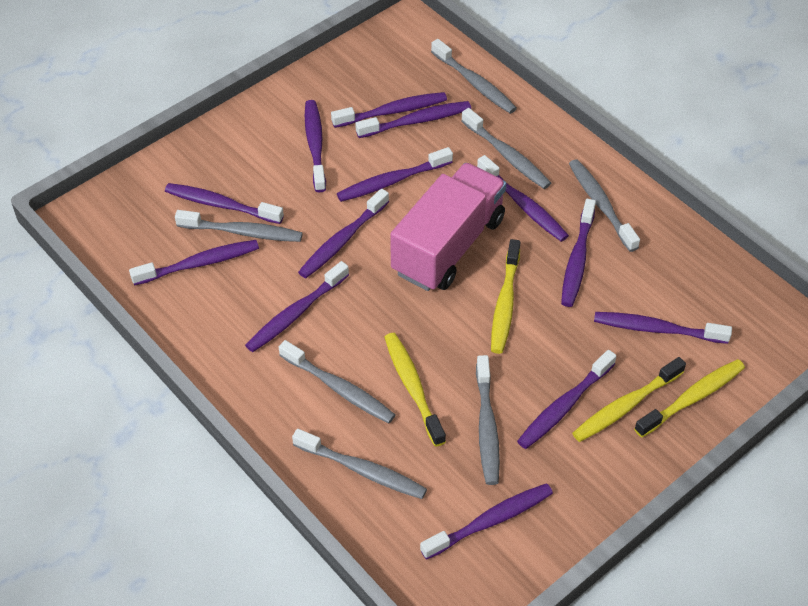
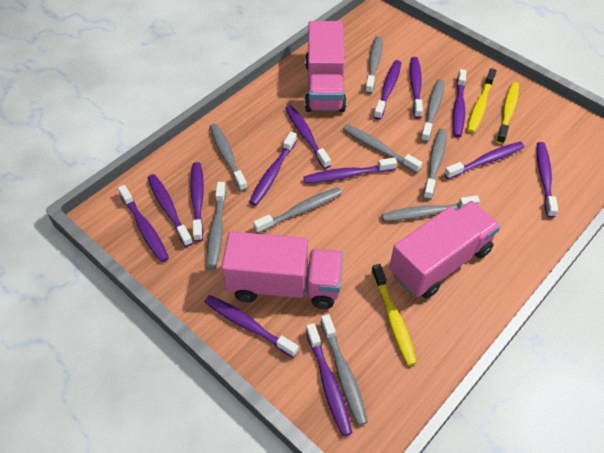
grey toothbrush: [175,210,303,242] [279,340,395,423] [292,429,427,499] [431,39,517,114] [461,108,551,189] [476,355,500,485] [569,159,640,252] = 7 -> [207,182,226,270] [210,124,248,191] [253,187,342,233] [320,314,368,426] [343,124,422,173] [365,36,382,94] [381,195,480,221] [421,79,444,142] [423,129,447,200] = 9
pink truck: [390,163,506,291] = 1 -> [221,232,343,309] [305,21,347,112] [389,201,501,298] = 3
yellow toothbrush: [384,333,446,447] [491,239,521,354] [572,357,686,442] [634,359,745,438] = 4 -> [371,264,417,366] [467,68,497,133] [496,82,519,144] = 3

